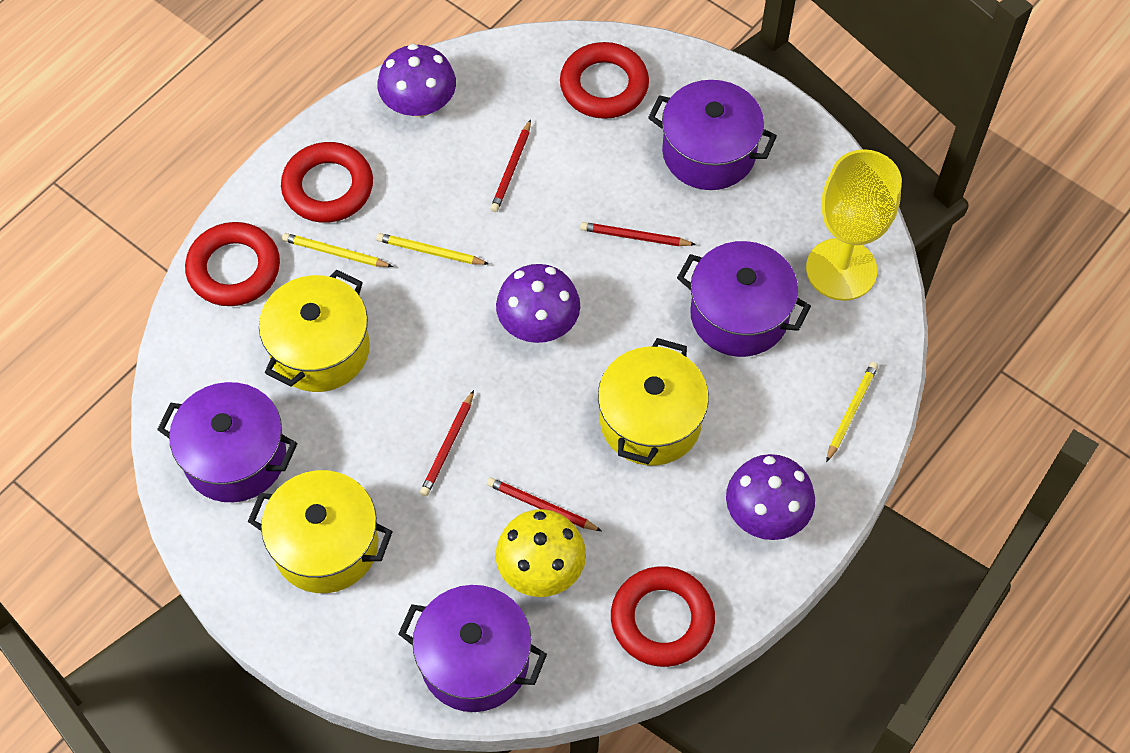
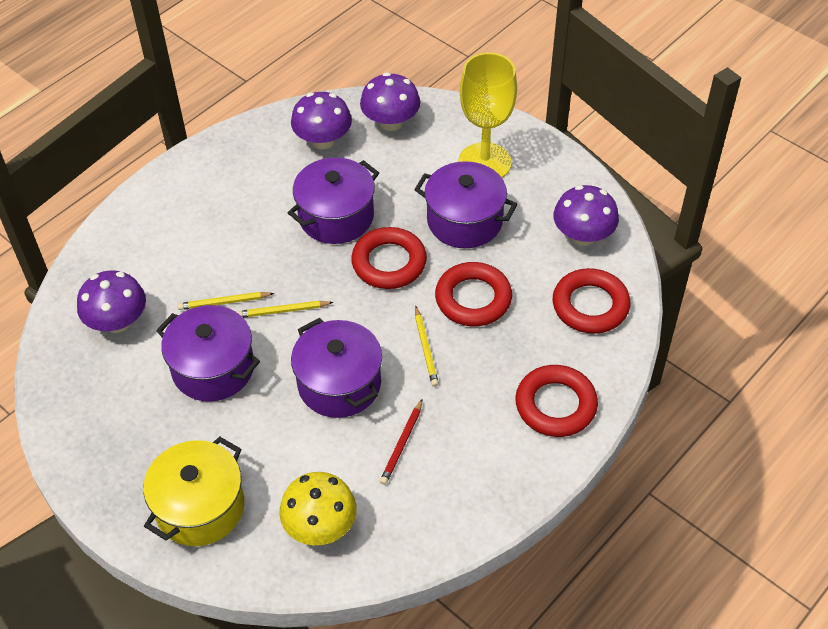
purple mushroom: [378,44,456,117] [496,264,580,343] [726,454,815,540] = 3 -> [77,270,146,333] [291,92,352,149] [360,72,420,131] [553,185,619,246] = 4
red pencil: [420,390,474,496] [487,477,602,531] [490,119,531,212] [580,222,696,246] = 4 -> [380,399,423,485] = 1
yellow pot: [248,470,393,593] [259,269,370,392] [598,338,709,466] = 3 -> [143,436,244,546] = 1

